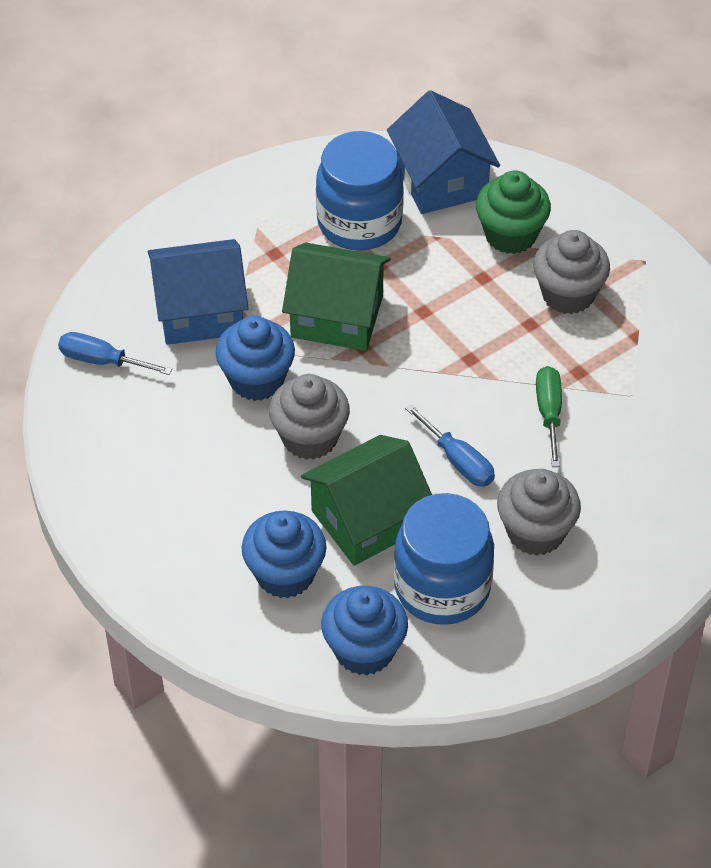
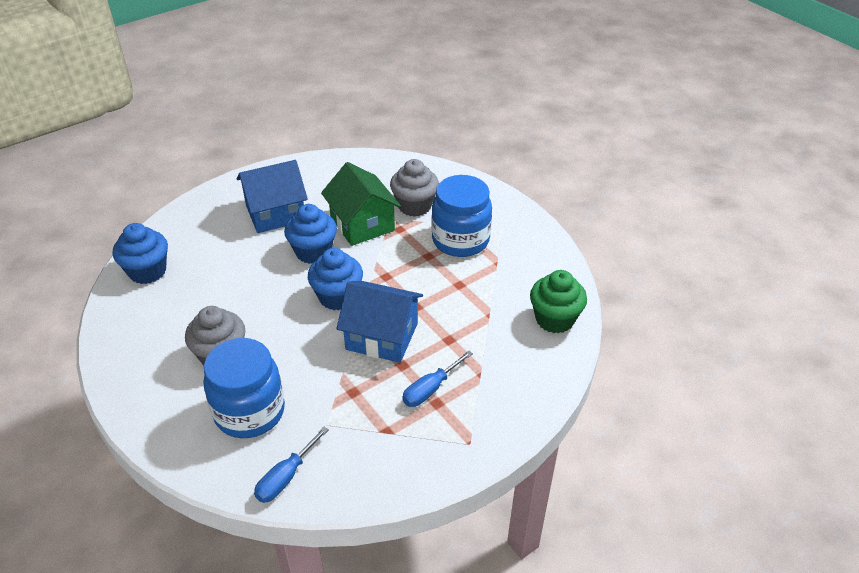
green house: [282,243,391,351] [301,435,432,566] = 2 -> [321,162,401,246] = 1
green screwdriver: [536,366,562,467] = 1 -> none = 0
grey cupcake: [269,374,350,460] [497,469,581,556] [533,230,610,314] = 3 -> [185,306,246,365] [390,159,439,217] = 2

